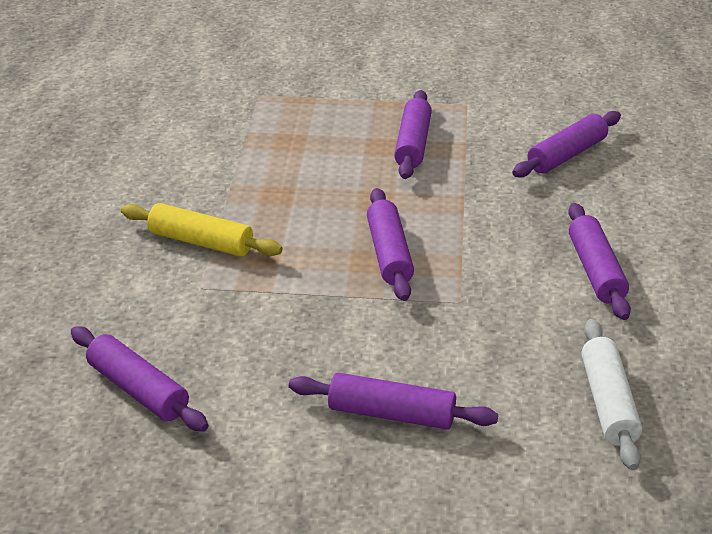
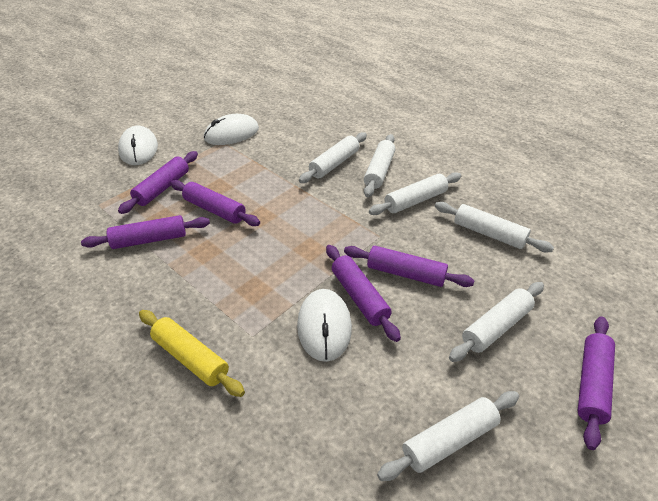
white mouse: none = 0 -> [118,126,158,165] [204,114,259,145] [297,289,352,362] = 3
white rolling pin: [582,319,642,470] = 1 -> [299,132,367,183] [364,134,395,197] [369,172,461,215] [377,391,519,481] [435,202,554,252] [449,282,544,362] = 6

